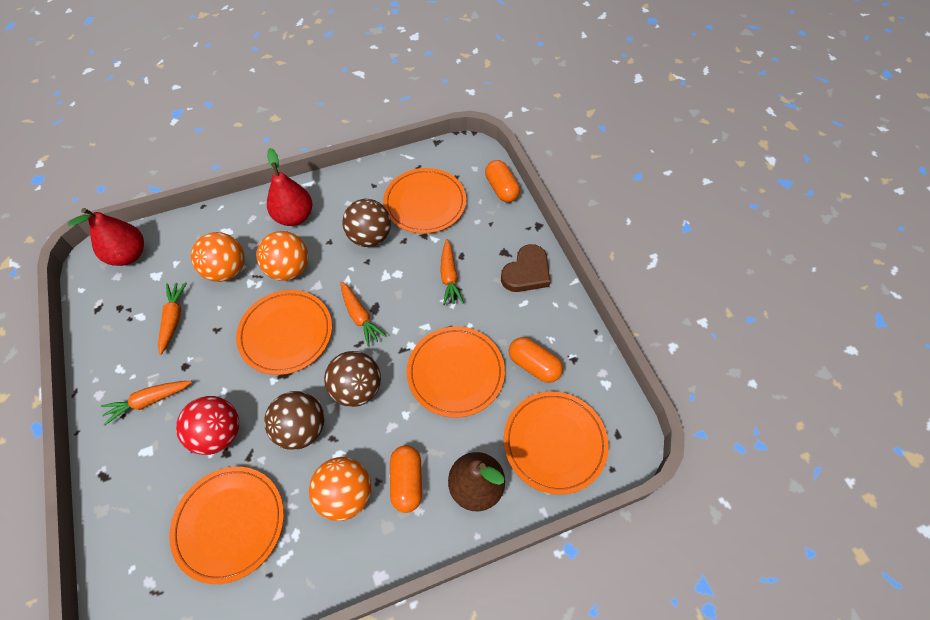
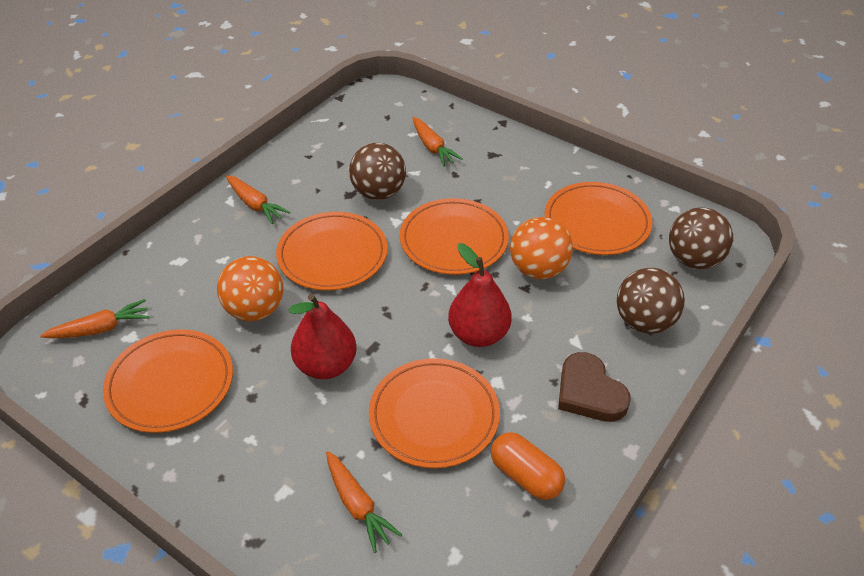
brown pear: [448,452,505,511] = 1 -> none = 0
orange ball: [191,232,245,282] [256,231,308,281] [309,457,371,521] = 3 -> [217,256,283,321] [510,217,573,279] = 2
orange capsule: [390,445,422,513] [485,160,520,202] [509,337,563,383] = 3 -> [491,432,565,500] = 1
red ball: [176,396,239,455] = 1 -> none = 0

